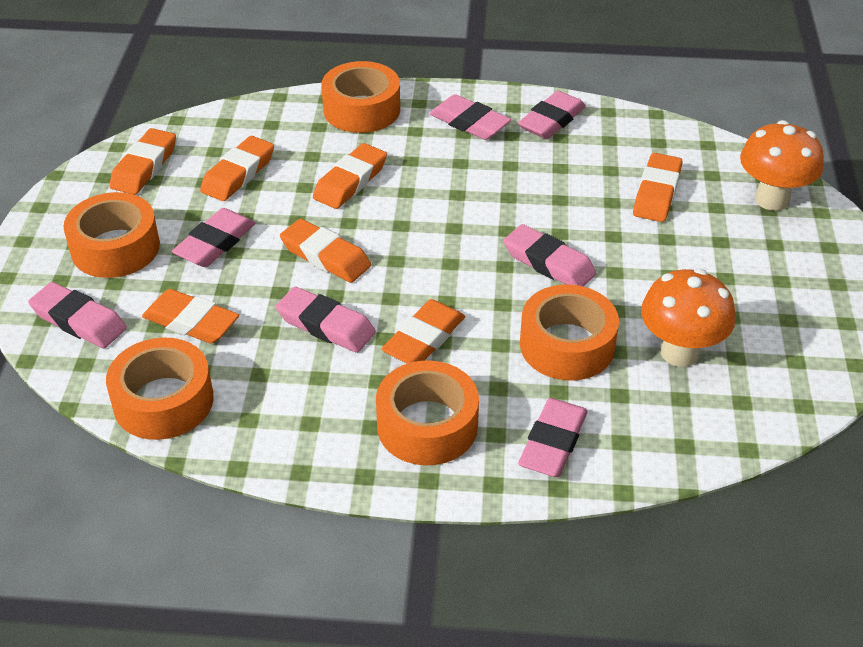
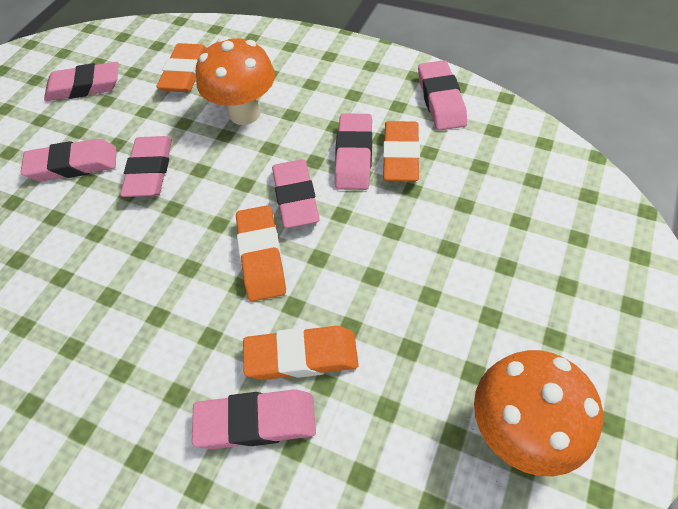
orange eraser: [109,128,176,195] [142,289,239,344] [200,136,274,201] [280,219,371,283] [313,143,387,209] [382,299,465,364] [633,153,682,222] = 7 -> [157,43,207,92] [236,205,286,302] [243,326,359,380] [383,121,420,181] = 4
orange tape: [63,192,160,278] [106,337,214,440] [321,61,400,133] [376,360,479,465] [520,285,619,380] = 5 -> none = 0

